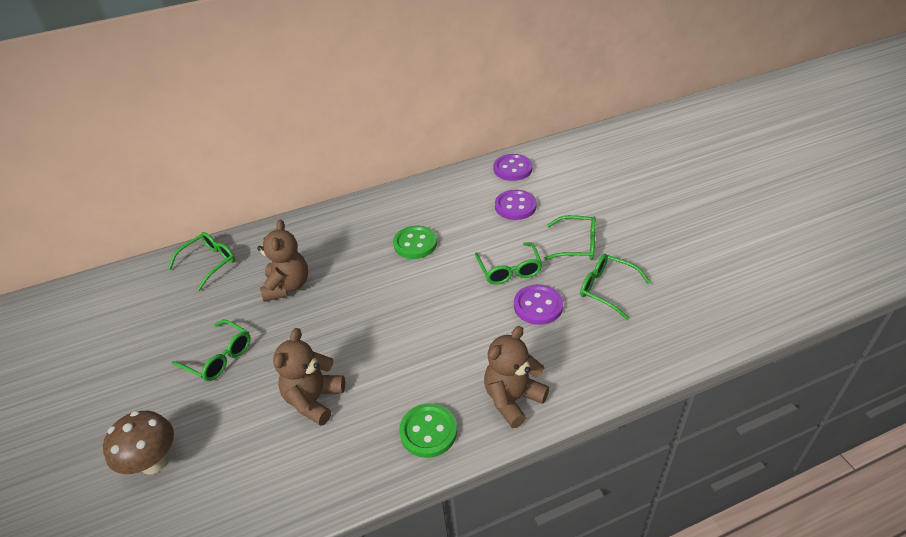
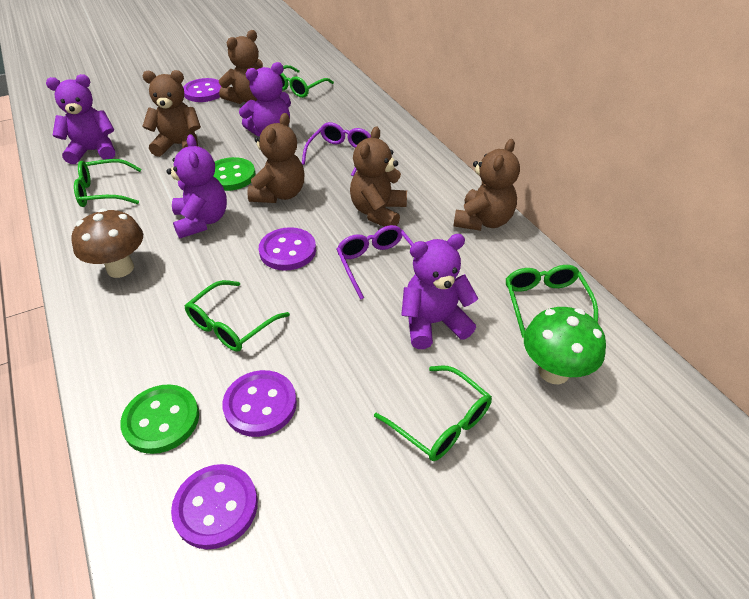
brown teddy bear: [257,220,308,302] [273,328,345,426] [484,326,549,428] = 3 -> [142,70,201,157] [219,30,263,104] [247,113,304,203] [350,126,407,227] [454,139,520,231] = 5
green mushroom: none = 0 -> [524,307,606,384] = 1
purple button: [494,154,533,181] [495,190,537,220] [514,284,563,325] = 3 -> [171,464,258,549] [183,78,222,102] [222,370,297,437] [259,227,316,271] = 4
purple glasses: none = 0 -> [302,122,371,176] [337,225,414,300] = 2
purple teddy bear: none = 0 -> [46,74,115,164] [166,134,227,239] [239,62,291,137] [401,234,478,349] = 4

